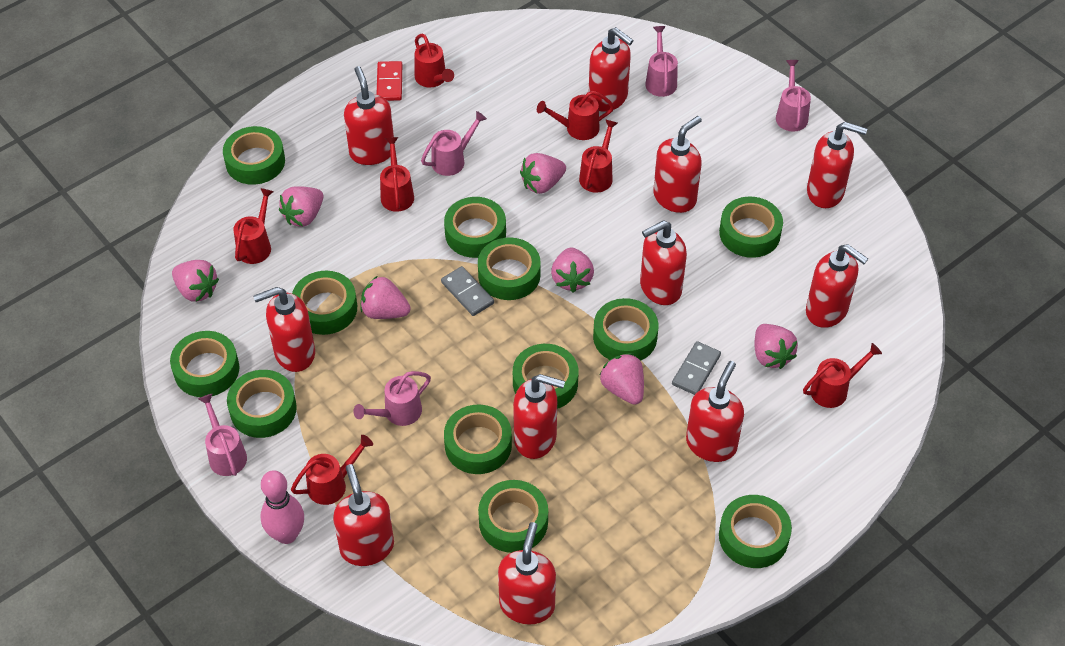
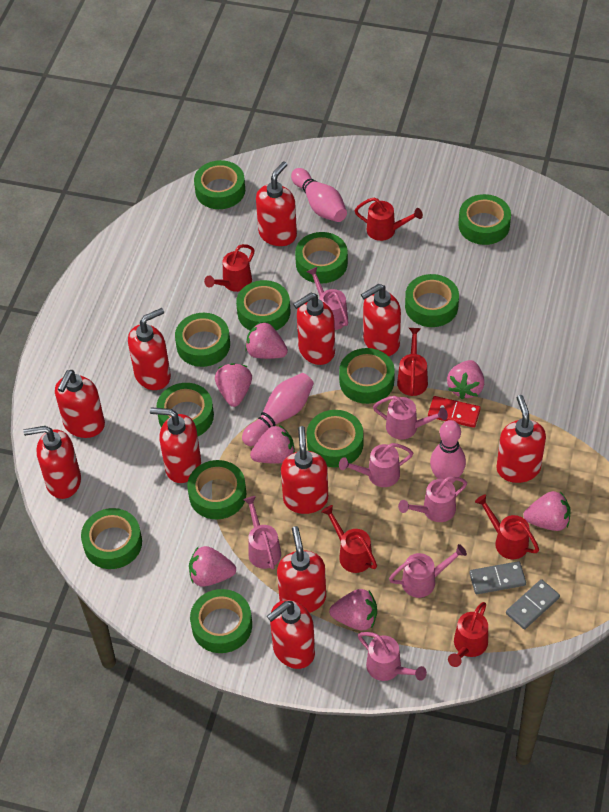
pink bowling pin: [261,470,304,544] = 1 -> [242,373,314,446] [291,168,347,222] [430,420,466,484] = 3
pink watering can: [198,394,247,476] [354,371,431,426] [421,111,487,176] [645,26,678,97] [776,60,811,132] = 5 -> [243,496,281,570] [307,267,348,330] [339,443,413,487] [358,632,427,681] [373,396,448,440] [389,544,467,598] [398,476,467,522] = 7
red watering can: [233,188,274,264] [291,435,373,505] [380,137,414,212] [415,34,454,87] [537,91,614,140] [579,119,618,193] [803,343,882,408] = 7 -> [204,244,255,292] [321,505,377,573] [354,198,423,241] [397,328,428,396] [448,602,488,667] [475,495,539,559] = 6

